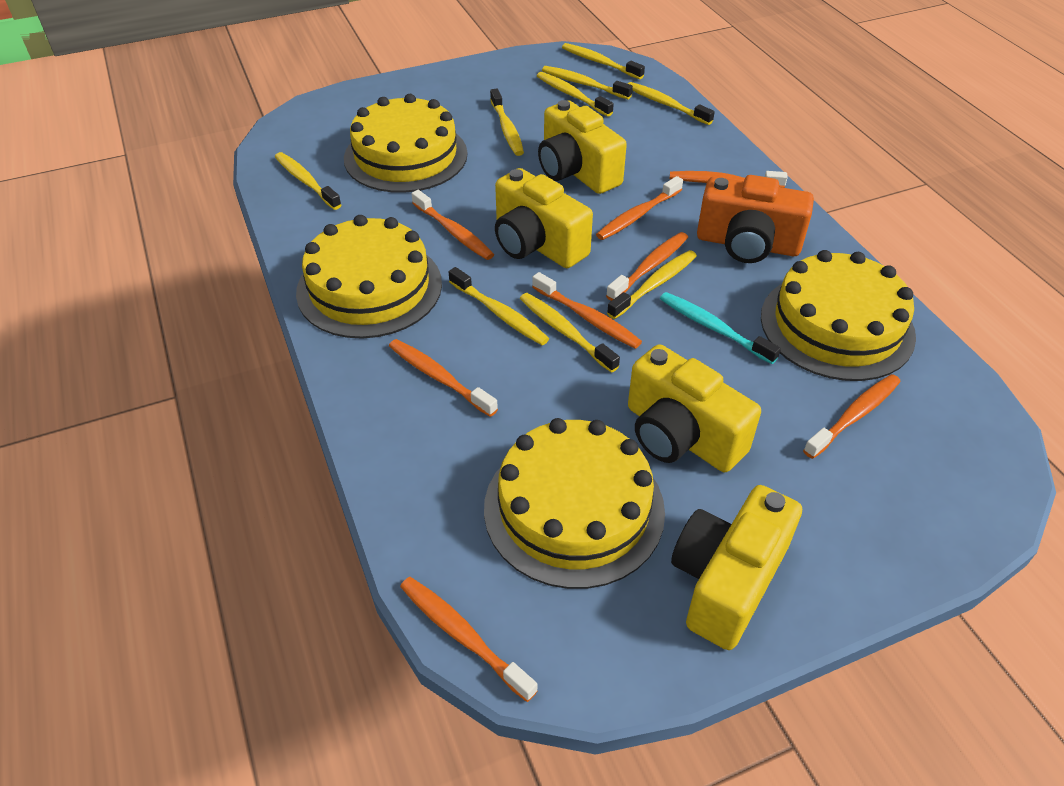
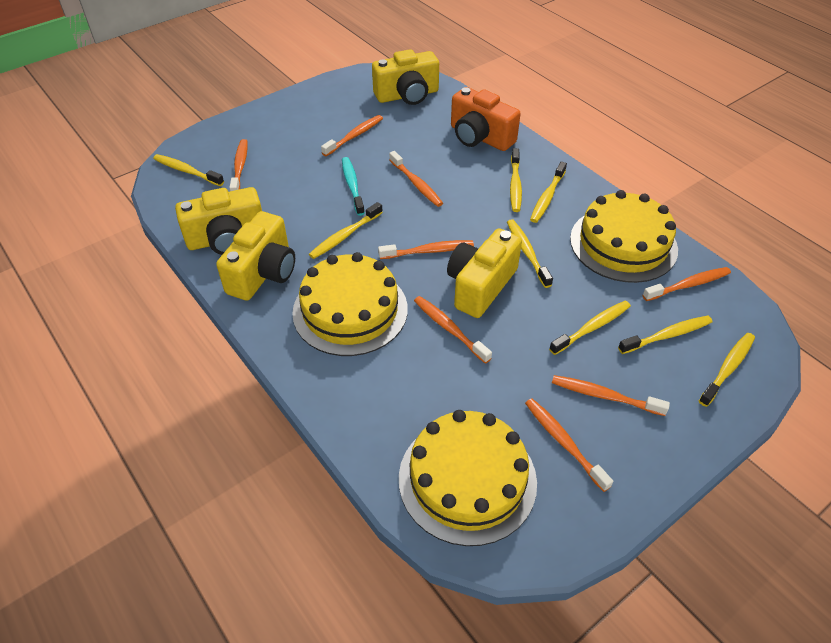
yellow cake: [296,215,442,339] [344,94,468,193] [484,418,665,589] [761,250,916,381] = 4 -> [292,252,408,356] [399,410,537,546] [570,190,678,283] = 3
yellow toothbrush: [275,152,341,210] [449,267,549,345] [490,88,524,156] [520,293,620,373] [537,72,614,117] [542,66,633,99] [562,43,645,79] [607,250,697,319] [628,82,715,125] = 9 -> [153,154,224,186] [309,202,383,259] [507,219,553,288] [510,148,522,212] [530,161,567,223] [549,301,631,355] [618,316,713,354] [699,333,755,407] = 8

